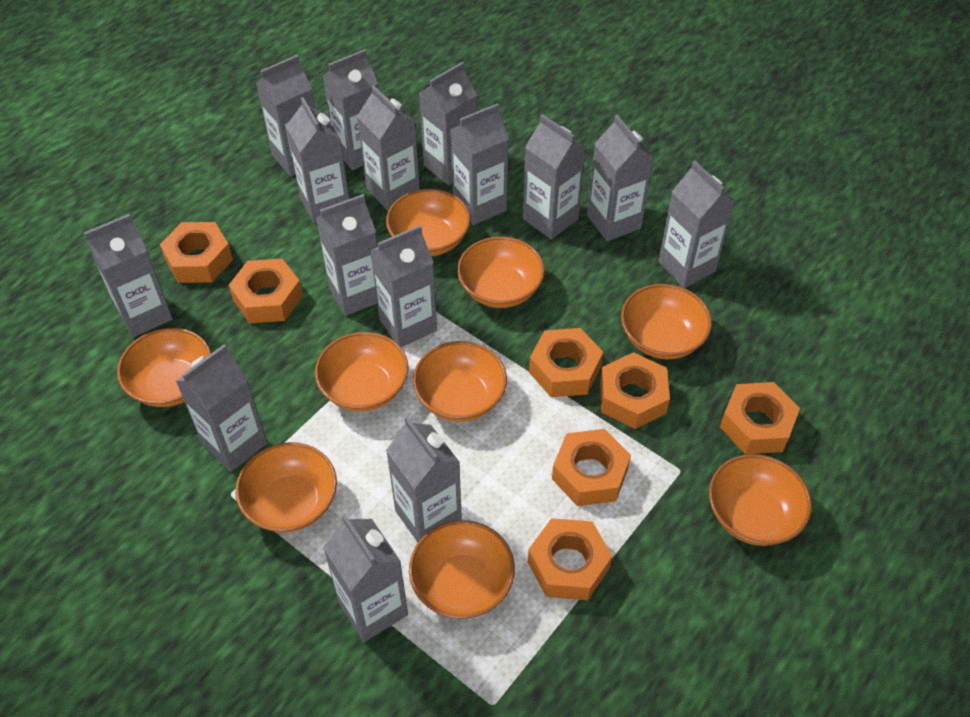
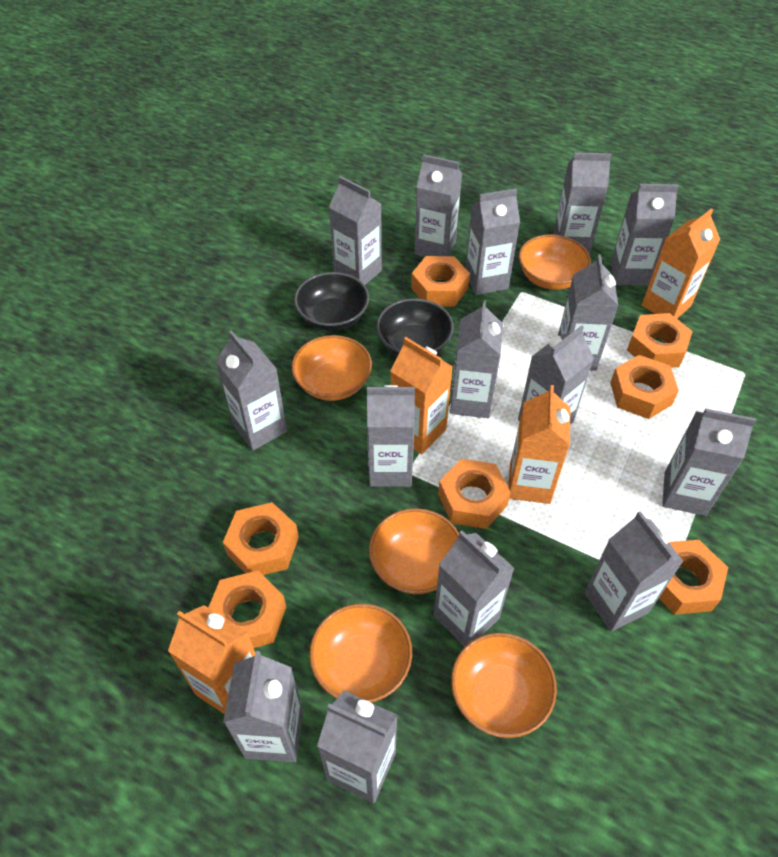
black bowl: none = 0 -> [294,272,369,331] [376,298,454,356] = 2
orange bowl: [117,328,211,407] [236,442,337,533] [315,332,408,412] [386,189,470,256] [409,520,515,619] [413,341,507,422] [457,237,545,308] [621,284,712,359] [709,454,812,546] = 9 -> [292,335,372,401] [309,604,412,703] [369,508,459,594] [451,633,557,738] [519,234,591,290] = 5
orange carton: none = 0 -> [168,605,255,714] [391,337,453,454] [508,385,571,504] [642,208,721,318] = 4

